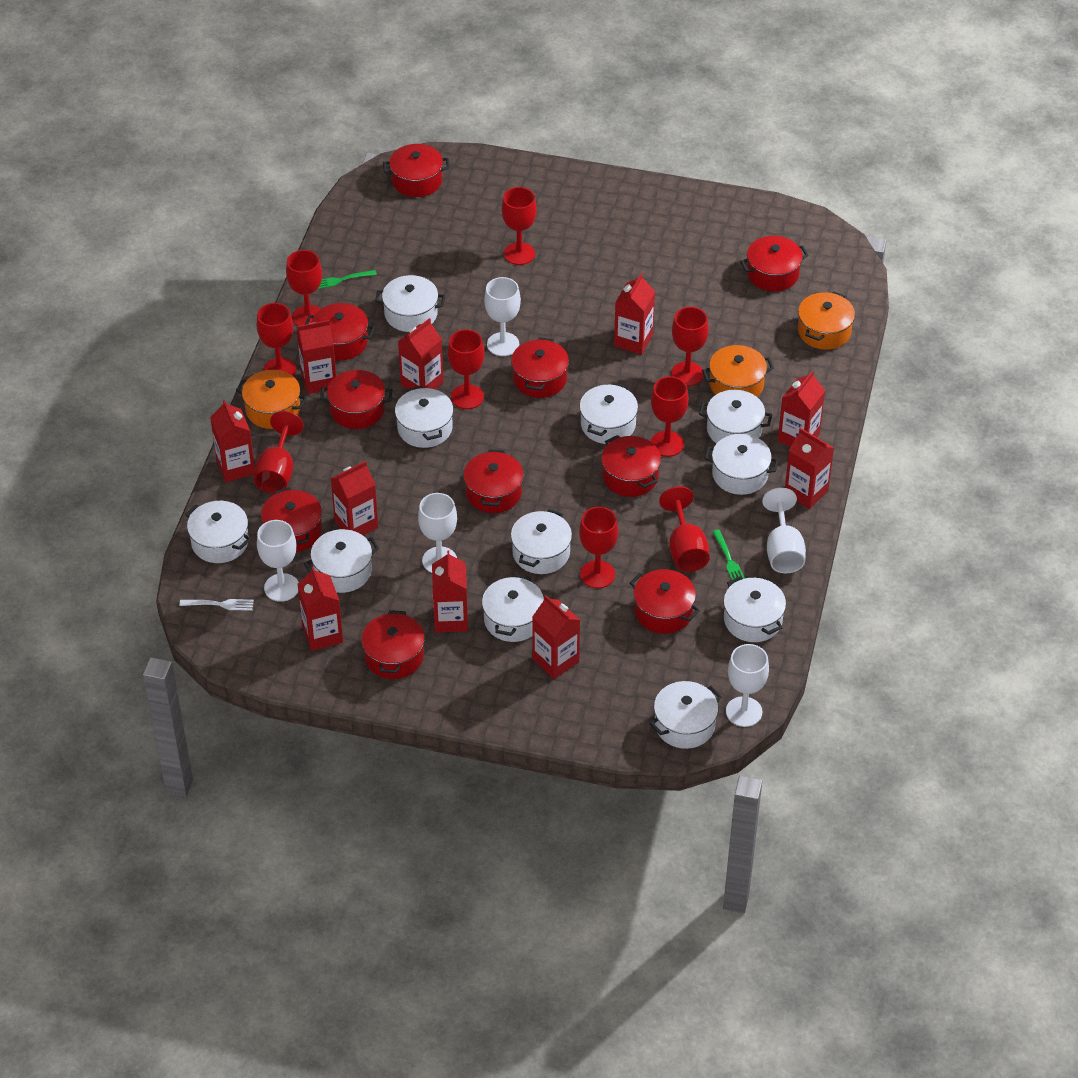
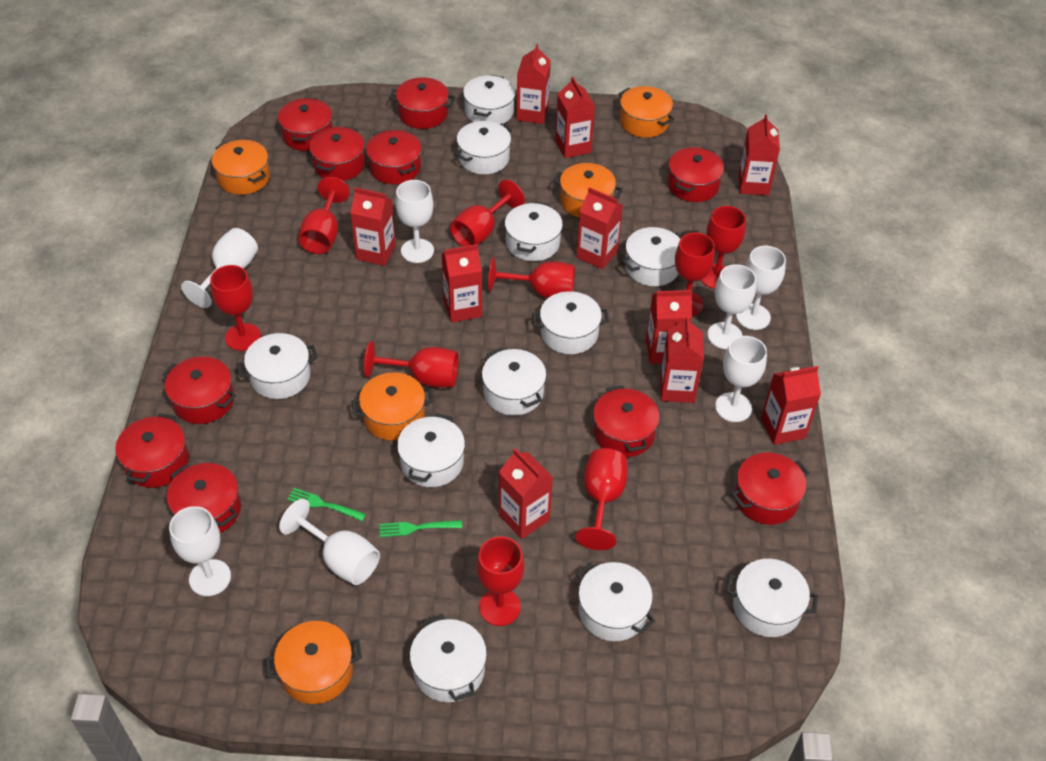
orange pot: [236,370,307,429] [702,345,774,397] [798,291,855,350] = 3 -> [212,140,270,195] [265,621,362,704] [351,372,434,440] [553,163,623,217] [619,86,674,138] = 5
white fork: [179,599,254,611] = 1 -> none = 0
white goblet: [257,520,299,602] [418,493,457,573] [484,277,521,356] [726,644,769,727] [762,488,806,573] = 5 -> [169,506,231,596] [181,228,258,308] [279,499,380,585] [395,180,434,263] [707,264,756,349] [715,336,767,422] [736,246,786,330] = 7

